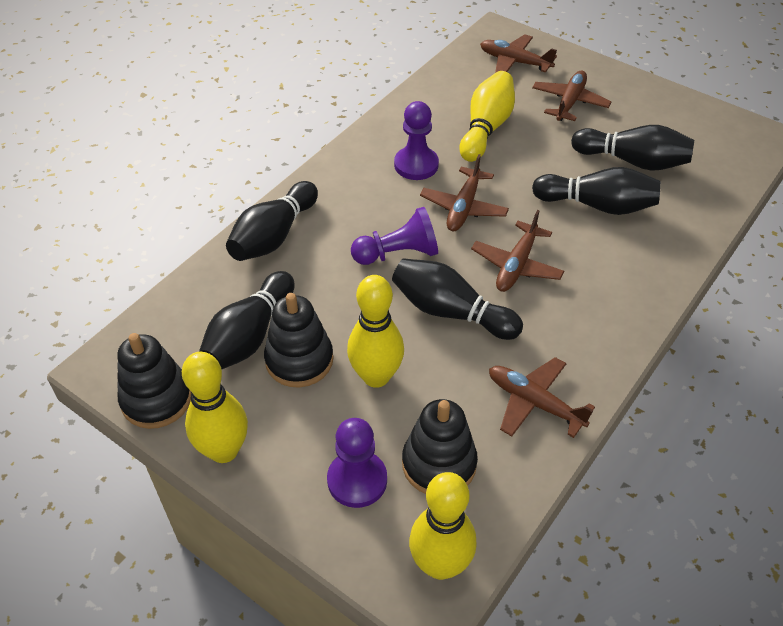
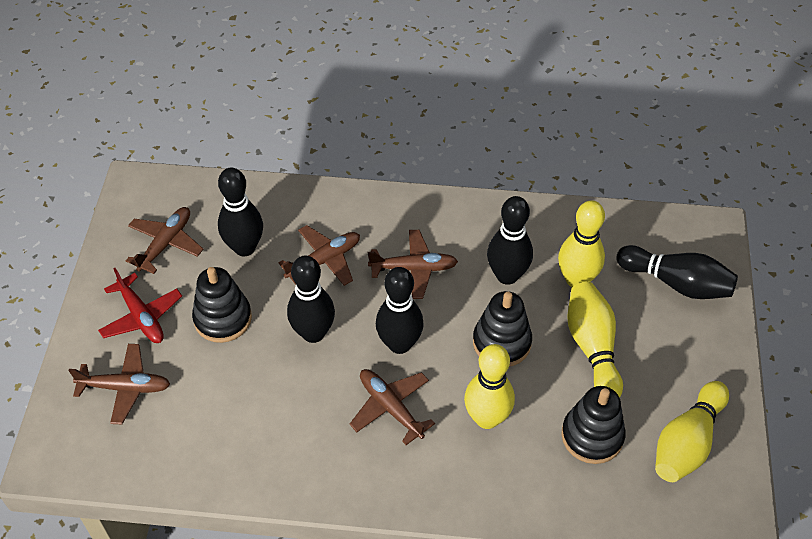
purple pawn: [327,418,387,508] [351,207,438,265] [394,101,439,180] = 3 -> none = 0
red plane: none = 0 -> [98,268,182,343] = 1

